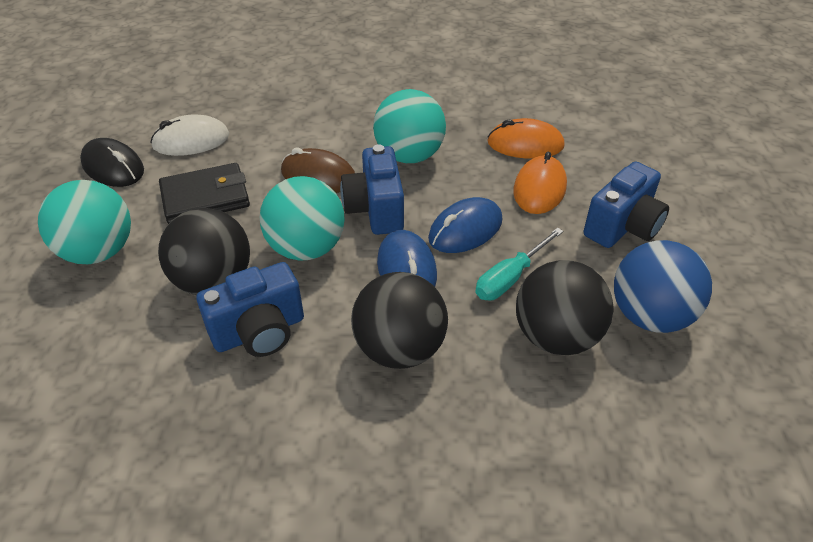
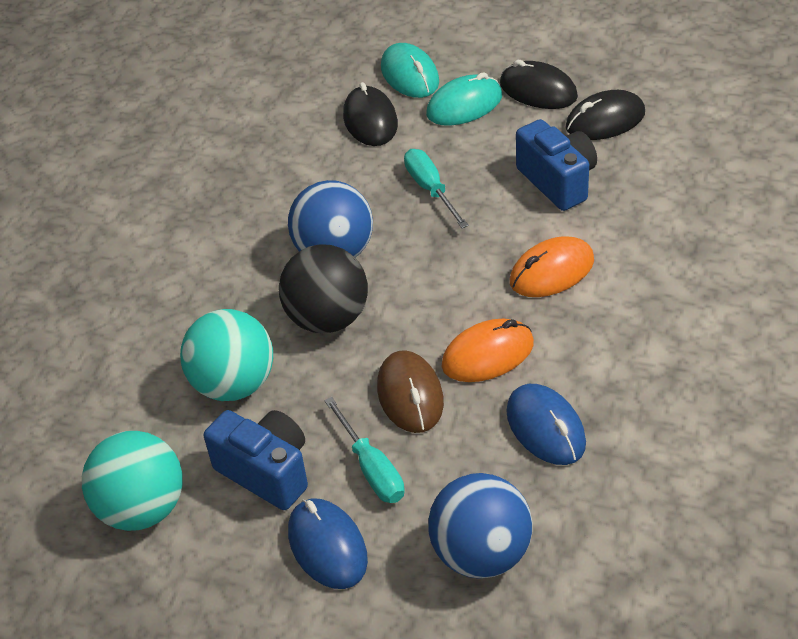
black ball: [158,208,250,295] [351,272,448,369] [516,260,614,355] = 3 -> [279,244,368,334] = 1
black mouse: [80,138,144,187] = 1 -> [343,82,398,146] [500,60,578,109] [565,90,645,140] = 3
black wallet: [159,163,250,224] = 1 -> none = 0
blue ball: [614,240,712,333] = 1 -> [288,180,373,257] [429,473,533,578] = 2
blue camera: [196,262,304,357] [340,144,404,235] [584,161,669,248] = 3 -> [204,410,308,510] [516,119,597,211] = 2
turquoise ball: [38,180,131,264] [260,176,345,261] [373,89,446,163] = 3 -> [82,431,183,531] [180,309,273,401] = 2
turquoise mouse: none = 0 -> [381,43,439,98] [426,72,502,126] = 2
turquoise screwdriver: [476,228,563,300] = 1 -> [324,397,405,503] [404,149,469,228] = 2
white mouse: [150,115,229,156] = 1 -> none = 0

